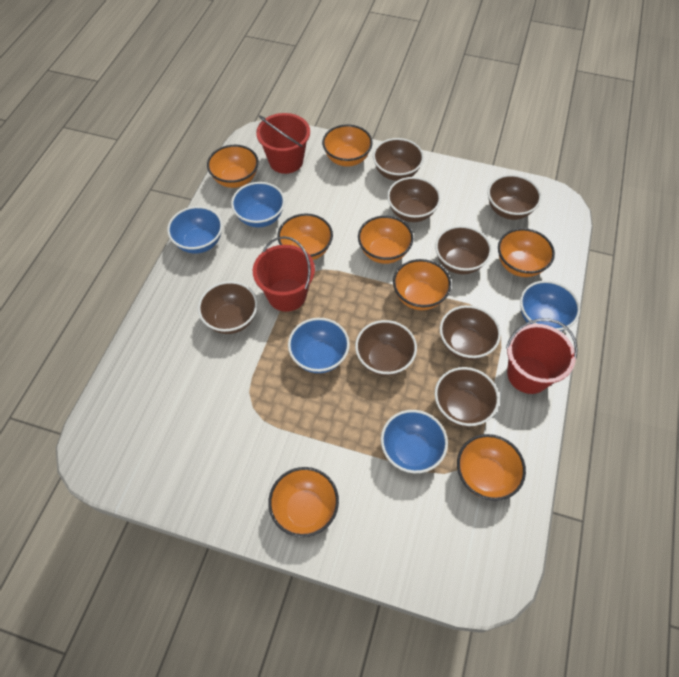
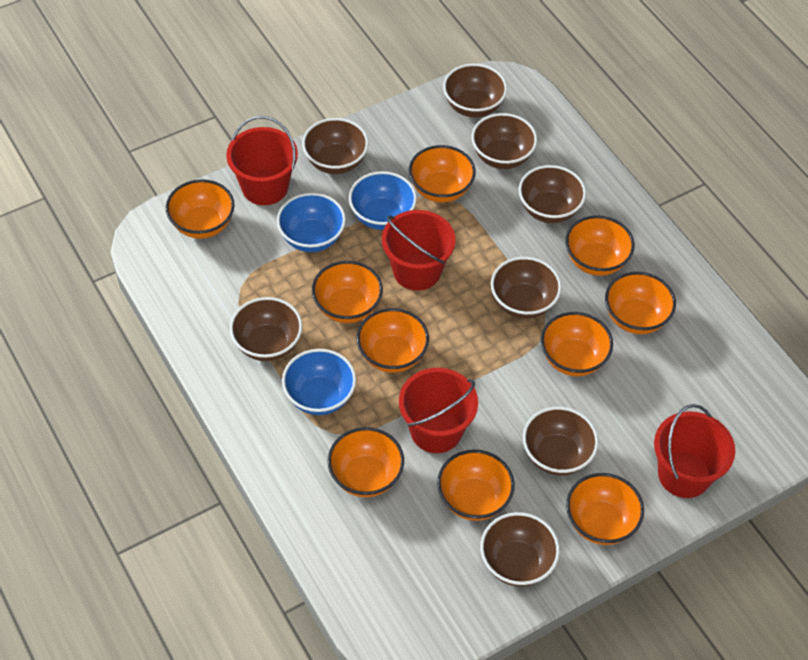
blue bowl: [167,206,223,254] [231,182,285,228] [288,318,350,373] [381,410,448,473] [520,281,580,331] = 5 -> [277,193,346,252] [282,349,356,415] [349,171,417,230] = 3
orange bowl: [207,145,259,188] [268,467,339,537] [277,213,333,260] [322,125,373,167] [358,216,414,264] [393,259,451,310] [457,434,526,501] [498,228,555,277] = 8 -> [166,179,235,239] [312,261,383,323] [327,427,404,497] [356,308,429,373] [409,145,476,203] [437,450,515,521] [541,312,613,376] [565,215,635,276] [566,473,644,545] [605,272,676,334] = 10
red bucket: [253,236,315,312] [256,113,310,174] [506,318,578,394] = 3 -> [226,116,298,205] [382,210,456,291] [399,368,478,453] [654,404,735,498] = 4

